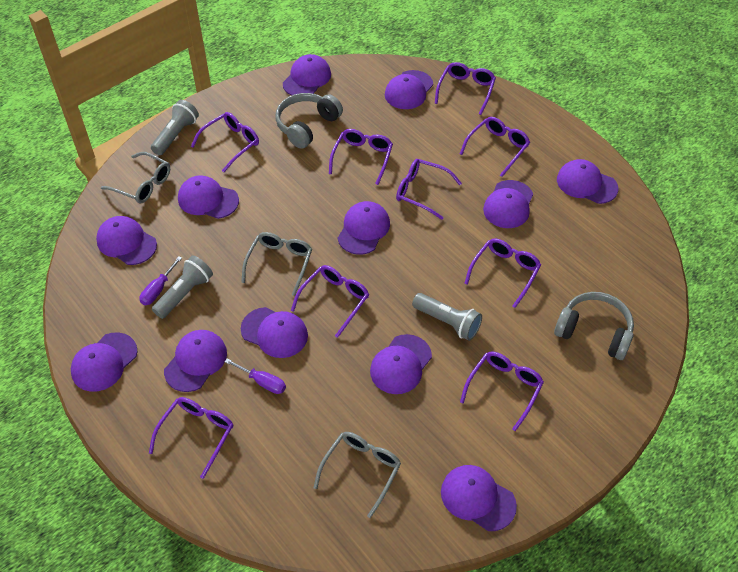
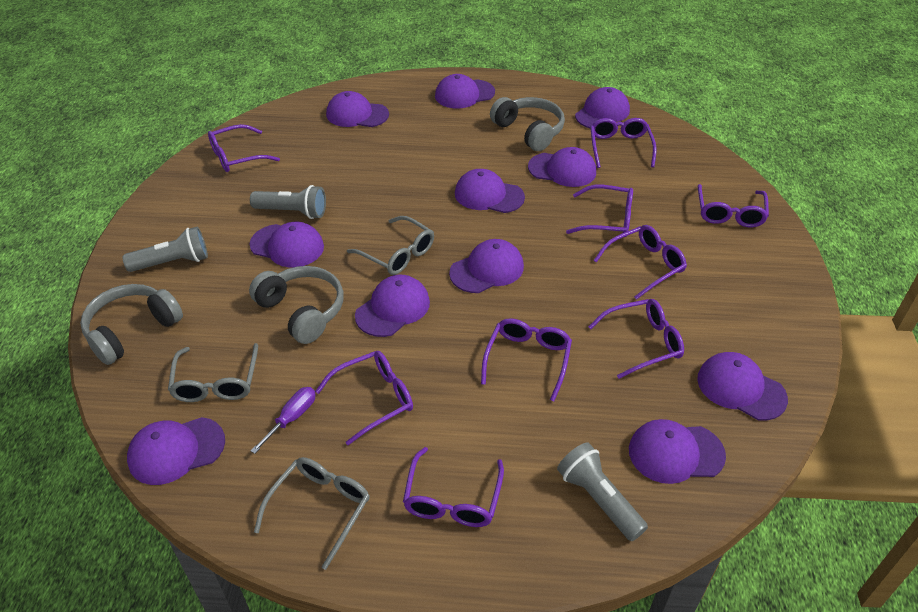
grey headphones: [275,93,343,149] [554,292,634,360] = 2 -> [80,284,183,365] [249,266,343,344] [490,97,565,151] = 3
purple cap: [71,332,138,392] [96,216,157,265] [164,330,227,392] [178,175,239,219] [241,307,308,358] [283,54,331,96] [337,201,390,255] [370,334,432,394] [385,70,433,109] [441,465,517,531] [483,180,533,228] [557,159,618,204] = 12 -> [127,417,225,485] [250,222,324,268] [326,91,389,127] [355,275,430,337] [435,74,495,109] [449,239,524,293] [455,169,525,213] [528,147,596,187] [575,87,630,128] [629,419,726,484] [697,352,788,421] = 11
purple screwdriver: [140,256,182,305] [225,359,286,394] = 2 -> [250,387,316,454] = 1

